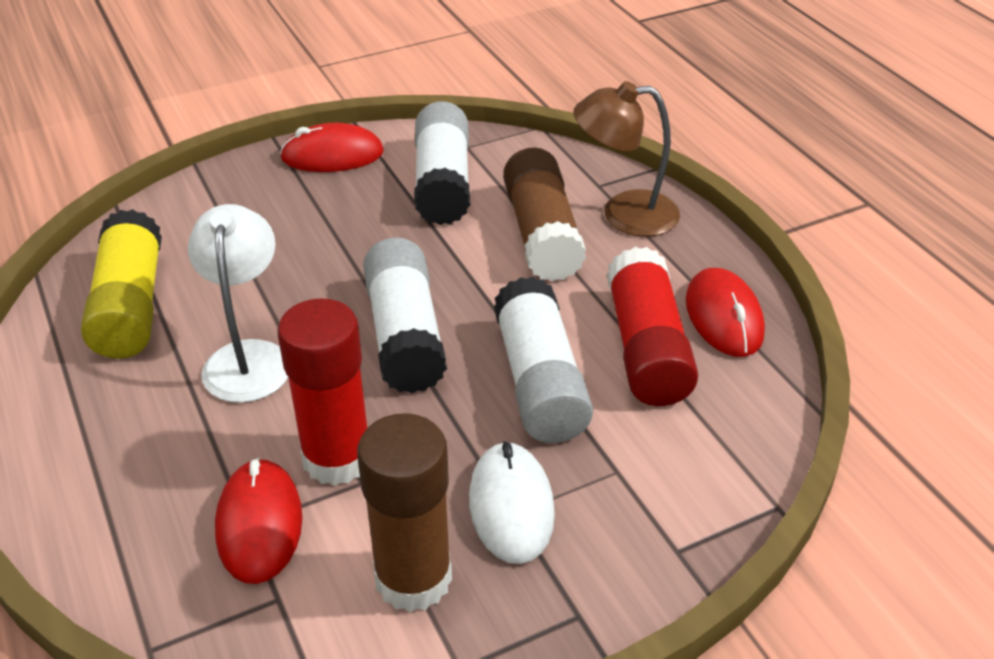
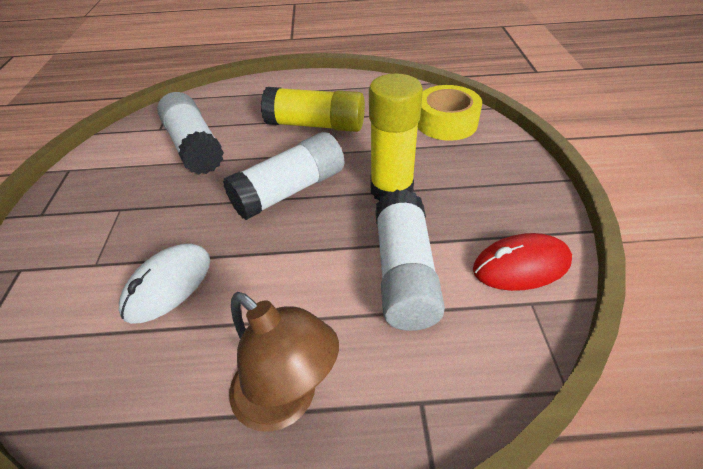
brown glue stick: [357,413,452,612] [503,147,586,282] = 2 -> none = 0
red glue stick: [278,298,367,486] [607,247,698,406] = 2 -> none = 0
red mouse: [215,458,302,584] [280,123,384,172] [686,268,765,357] = 3 -> [473,233,572,291] = 1
white lamp: [188,204,288,403] = 1 -> none = 0
yellow glue stick: [81,209,162,359] = 1 -> [261,87,365,132] [369,74,423,201] = 2
yellow tape: none = 0 -> [418,85,482,141] = 1

